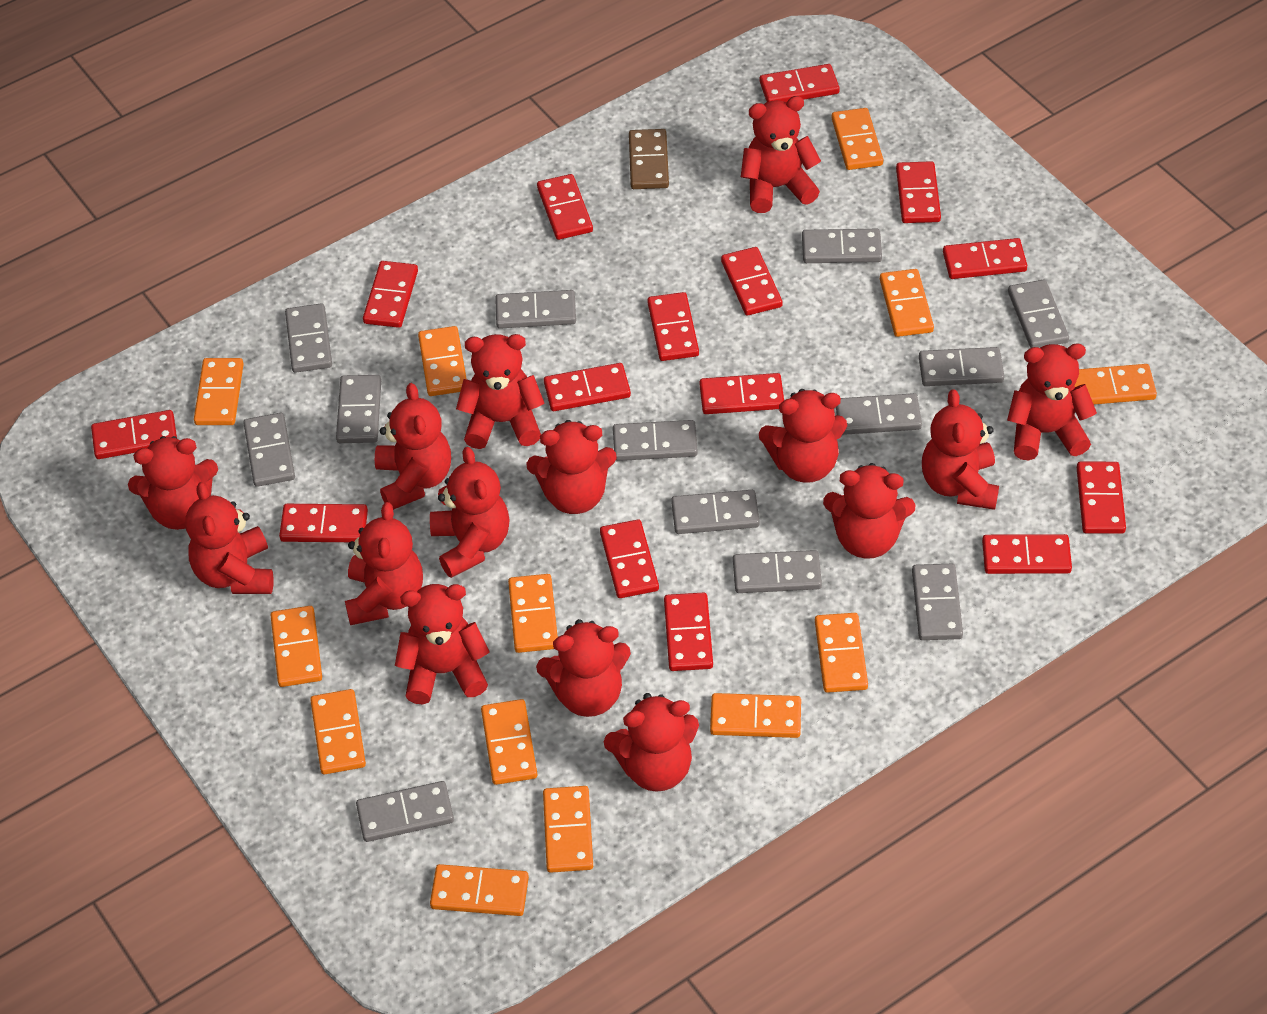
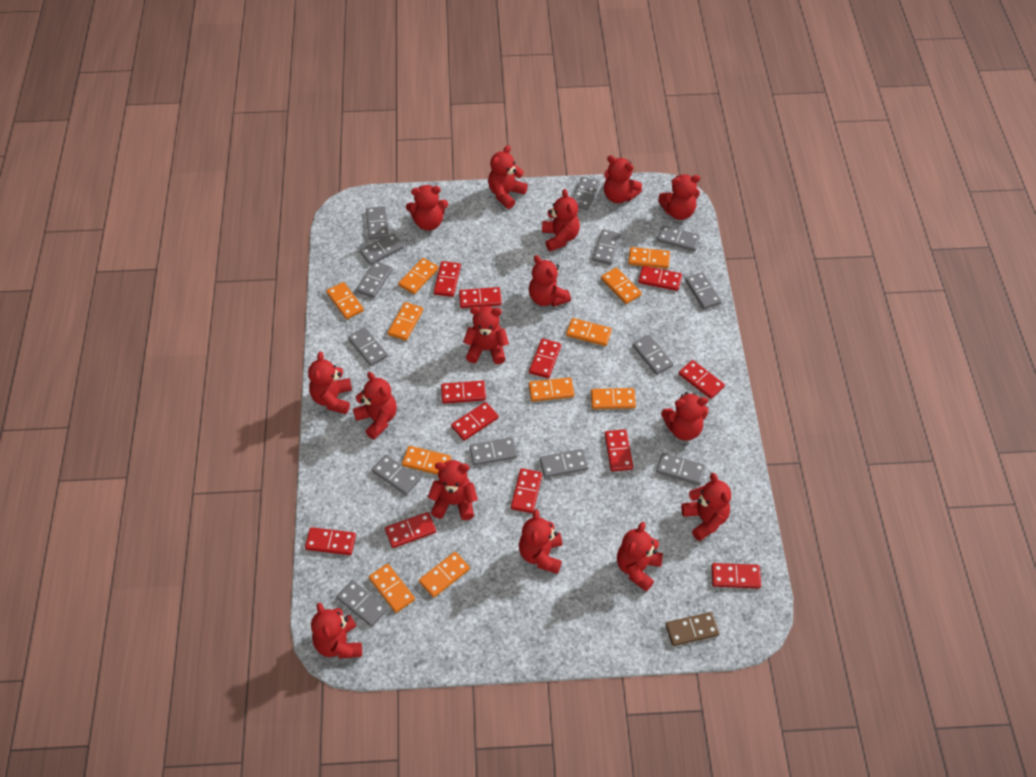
grey domino: [243,413,295,487] [285,303,332,373] [336,375,381,443] [356,781,454,842] [495,290,576,329] [613,420,698,461] [671,490,760,534] [733,550,822,593] [802,229,882,263] [836,393,922,435] [912,564,963,640] [919,347,1004,386] [1008,280,1069,348] = 13 -> [337,580,387,627] [348,327,388,366] [356,261,393,298] [360,234,404,265] [366,206,389,240] [372,455,420,495] [469,437,517,465] [540,449,588,478] [572,177,600,210] [592,230,621,265] [633,335,673,375] [656,453,706,485] [657,225,700,251] [685,272,722,309] = 14
orange domino: [194,358,244,425] [270,606,322,687] [310,689,366,774] [418,326,467,396] [430,864,529,916] [481,699,537,785] [508,574,558,653] [543,786,593,873] [710,693,801,738] [815,613,868,693] [832,108,883,170] [880,269,934,337] [1074,364,1157,404] = 13 -> [326,282,364,319] [369,564,415,613] [388,302,423,341] [398,258,438,294] [402,446,451,475] [419,552,470,598] [529,378,574,401] [566,318,612,346] [591,388,636,409] [601,268,642,304] [628,247,670,269] = 11
red domino: [91,410,177,459] [279,504,368,542] [363,261,418,328] [537,174,593,240] [544,363,631,411] [600,520,659,598] [647,292,699,361] [664,593,713,671] [700,373,784,414] [721,247,782,316] [760,64,840,102] [896,161,941,223] [943,238,1027,279] [982,534,1072,574] [1077,461,1126,534] = 15 -> [305,527,356,555] [385,512,436,548] [434,261,461,297] [441,381,486,404] [451,402,499,441] [459,287,502,308] [511,468,542,513] [529,339,561,378] [605,429,633,471] [638,266,682,291] [679,360,725,399] [711,563,761,588] = 12

